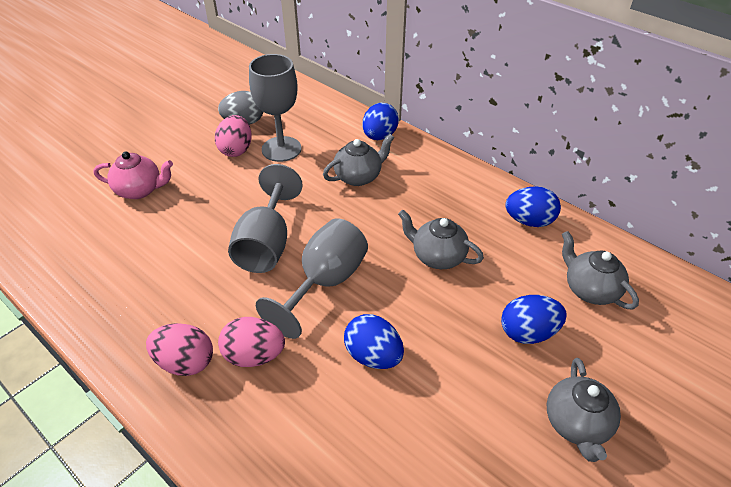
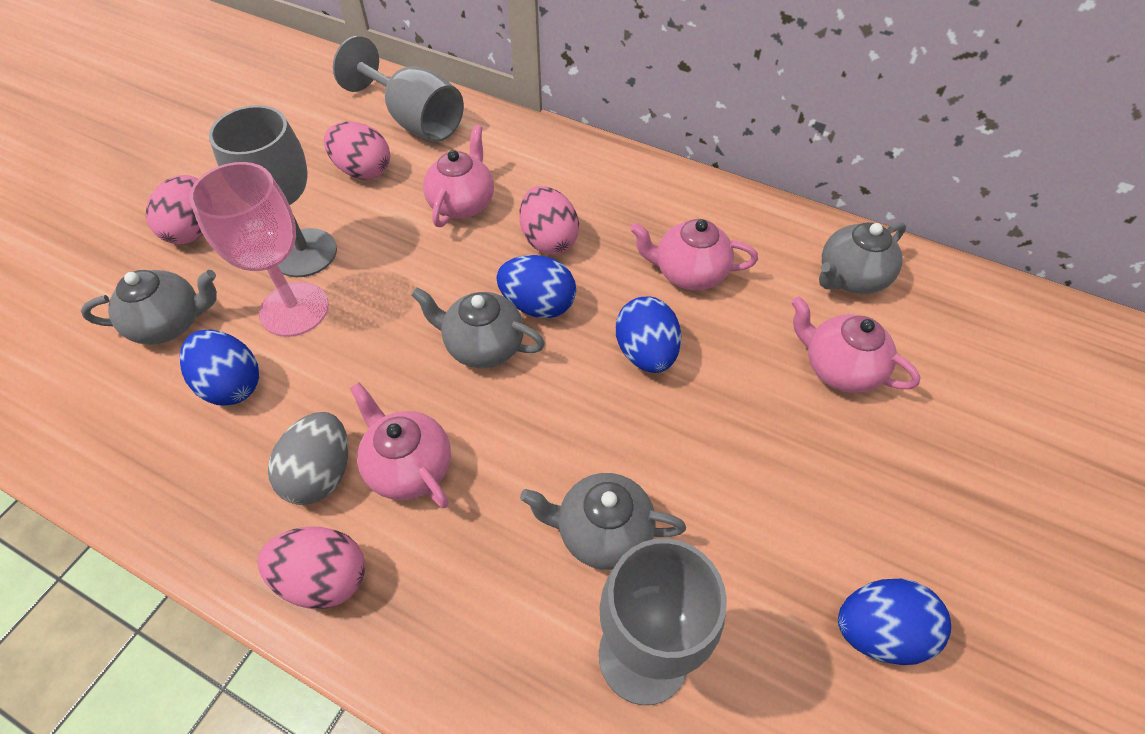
pink egg: [146,323,213,376] [215,115,252,157] [218,317,285,367] = 3 -> [145,175,203,244] [258,527,365,609] [324,122,390,180] [520,186,579,255] = 4
pink goblet: none = 0 -> [189,162,329,337] = 1
pink teapot: [93,151,173,199] = 1 -> [350,383,451,508] [423,125,494,227] [630,219,758,290] [791,296,920,393] = 4

